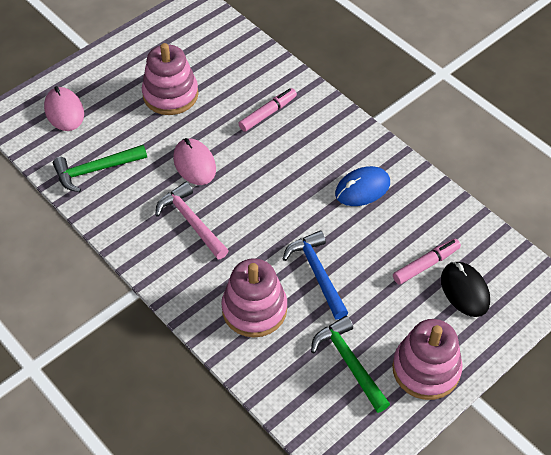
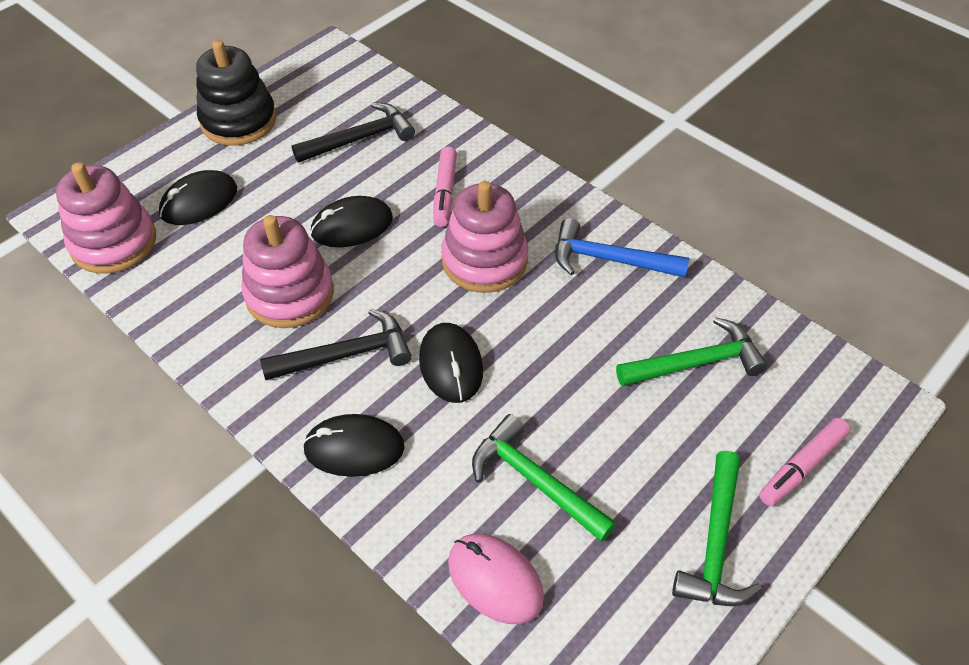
black hammer: none = 0 -> [260,309,412,380] [292,103,415,163] = 2
black mouse: [441,262,490,317] = 1 -> [159,170,237,225] [303,414,405,477] [310,196,393,247] [419,323,483,403] = 4
black stacking toy: none = 0 -> [196,40,276,146] = 1
blue mouse: [335,166,390,206] = 1 -> none = 0
green hammer: [53,145,147,192] [311,316,390,413] = 2 -> [472,414,616,542] [616,317,768,386] [672,451,762,606] = 3
pink hammer: [155,182,229,259] = 1 -> none = 0
pink mouse: [44,86,84,131] [173,138,216,185] = 2 -> [448,534,544,624] = 1

